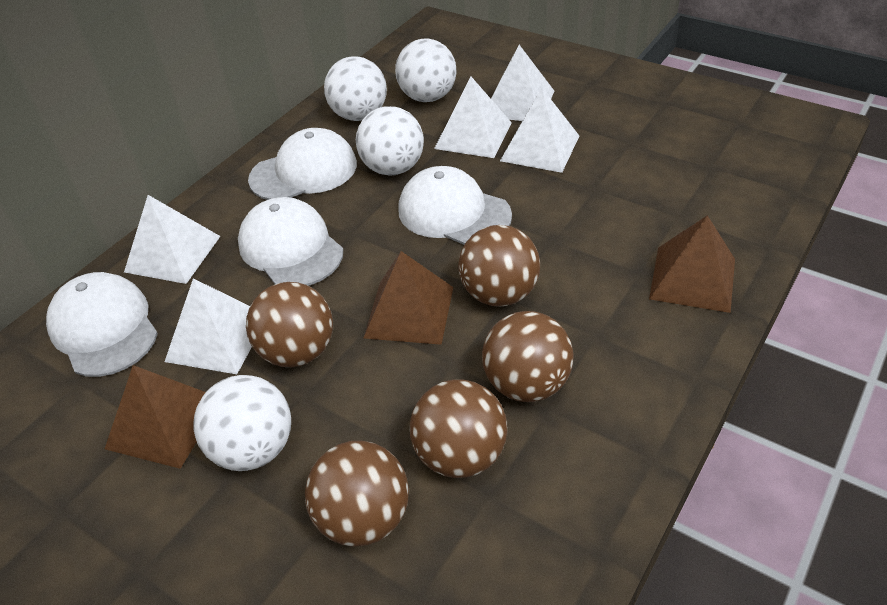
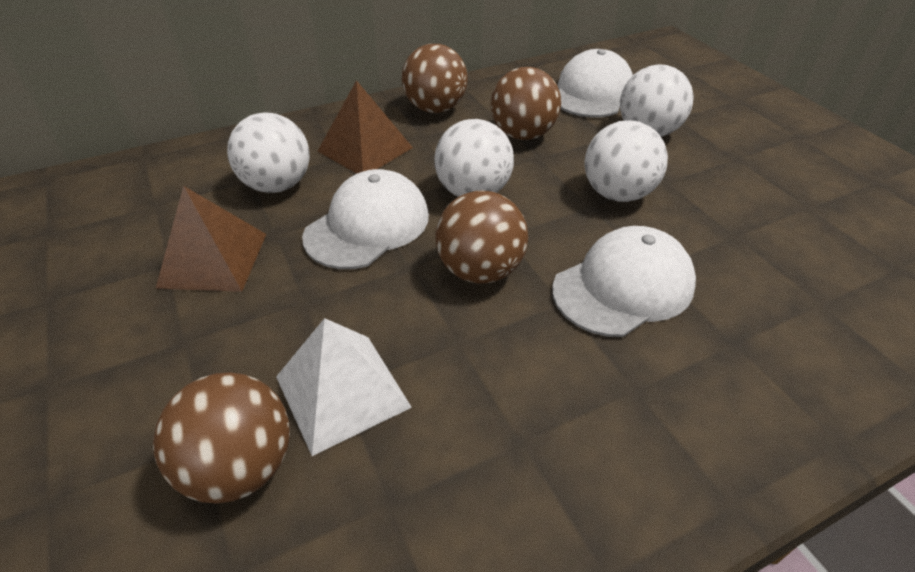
brown ball: [246,282,333,367] [305,440,409,547] [410,379,507,478] [458,225,540,307] [482,311,574,402] = 5 -> [153,372,290,504] [402,44,468,113] [436,190,528,284] [491,67,561,140] = 4
brown pyramid: [105,365,206,469] [364,251,453,345] [649,215,735,313] = 3 -> [155,186,266,292] [317,80,413,174] = 2
white cap: [46,272,158,377] [238,197,343,286] [248,128,357,200] [398,166,512,245] = 4 -> [302,169,429,269] [552,226,696,337] [558,49,633,118] = 3
white pyramid: [124,195,220,284] [164,278,252,374] [434,77,512,158] [491,45,554,121] [500,88,579,173] = 5 -> [276,318,412,456] = 1

